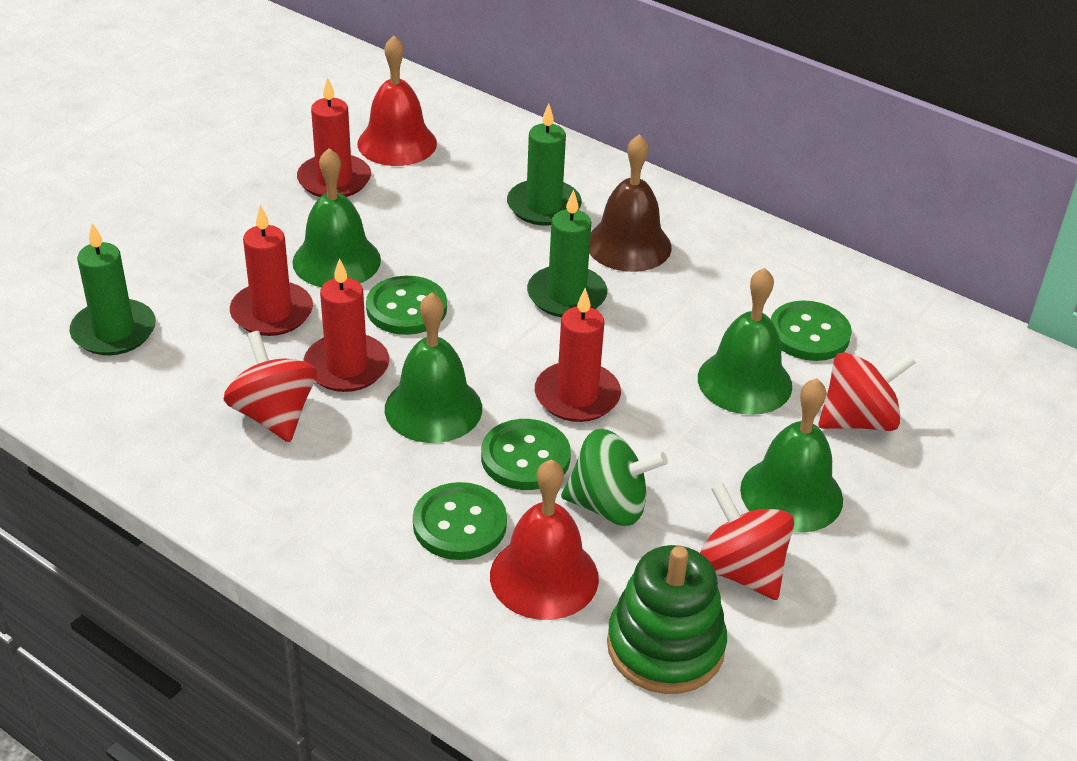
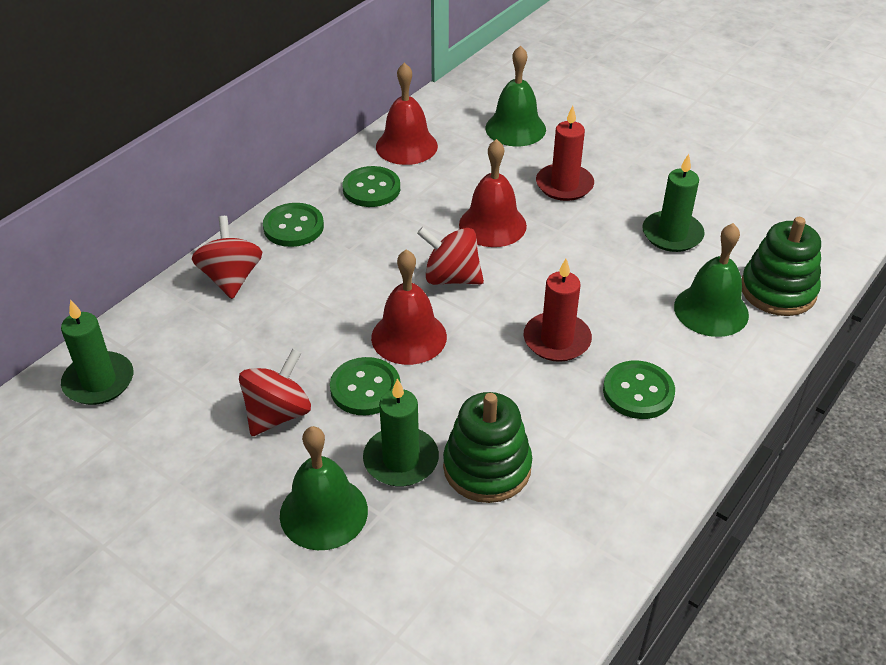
brown bell: [589,134,672,272] = 1 -> none = 0
green bell: [293,148,381,287] [385,292,482,443] [698,268,792,415] [740,378,843,533] = 4 -> [280,426,368,550] [485,45,546,146] [674,223,749,337] = 3
green spinning top: [561,429,668,526] = 1 -> none = 0
green stacking toy: [607,545,727,694] = 1 -> [443,392,532,503] [742,217,821,316] = 2
red bell: [357,35,437,166] [490,460,599,620] = 2 -> [371,249,447,365] [376,63,438,165] [459,139,527,247] = 3
red candle: [230,205,313,336] [297,77,371,197] [303,258,389,392] [535,288,621,422] = 4 -> [523,259,592,362] [536,106,594,201] = 2

